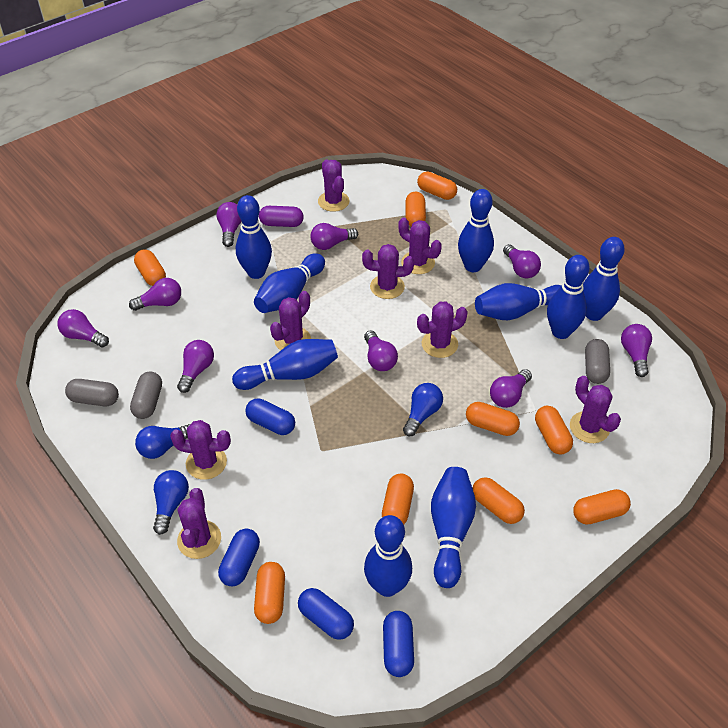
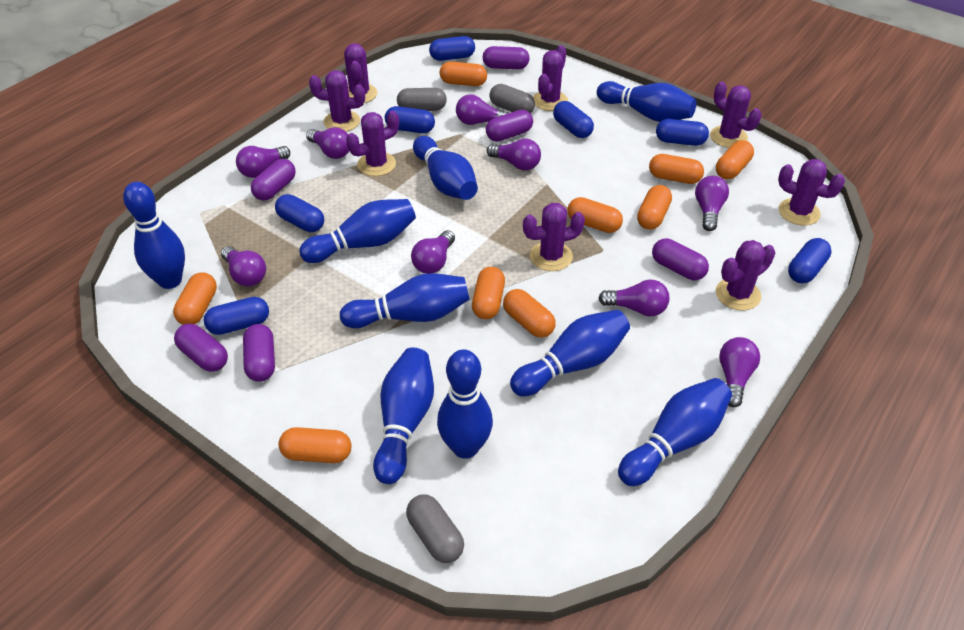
blue capsule: [218,529,260,586] [245,398,295,435] [298,588,354,640] [383,611,414,677] = 4 -> [204,297,269,335] [275,194,324,232] [385,106,435,133] [429,36,475,61] [553,101,594,138] [656,119,709,146] [788,238,832,284] = 7
blue light bulb: [135,424,191,459] [153,470,189,535] [403,383,443,436] = 3 -> none = 0
purple capsule: [259,206,304,227] = 1 -> [174,324,228,372] [243,324,275,382] [251,159,296,201] [483,46,530,69] [486,110,533,142] [652,238,709,280] = 6

